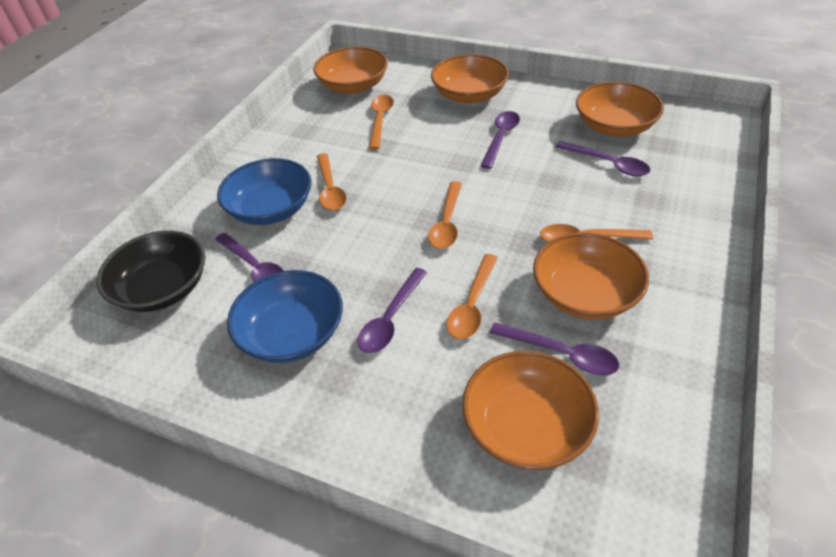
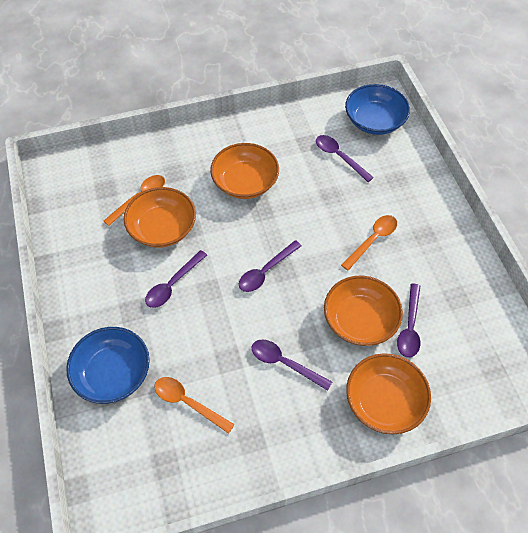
black bowl: [97,231,205,312] = 1 -> none = 0
orange bowl: [313,47,388,94] [431,54,509,104] [462,351,599,470] [533,233,649,319] [576,82,664,137] = 5 -> [124,187,196,248] [210,143,279,199] [324,276,403,346] [346,353,431,435] = 4
orange spoon: [317,153,347,211] [369,95,394,149] [428,181,462,249] [447,254,498,339] [540,224,653,242] = 5 -> [104,175,165,226] [155,377,235,434] [341,215,397,270] = 3

